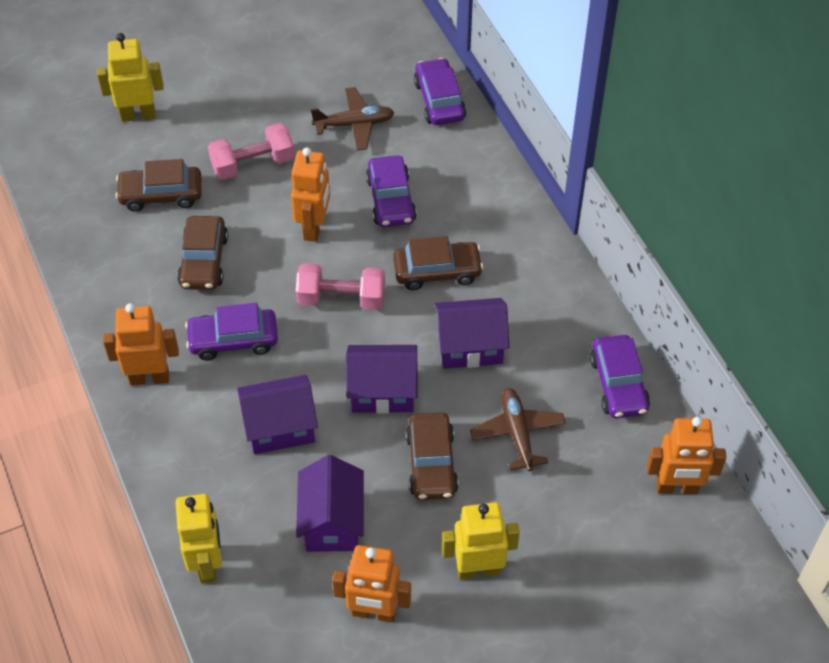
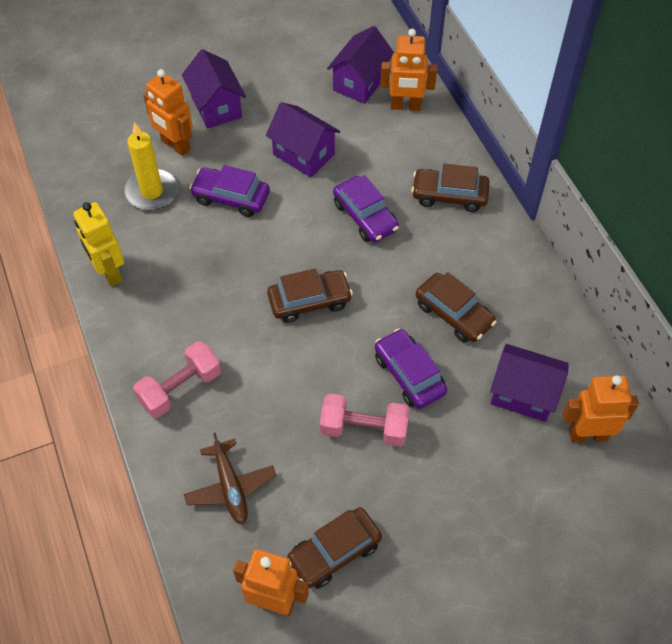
brown plane: [311,87,395,150] [470,388,566,471] = 2 -> [184,433,276,524] = 1
purple car: [185,303,278,360] [366,155,417,227] [414,58,466,125] [590,335,650,418] = 4 -> [189,165,270,217] [333,175,399,242] [375,328,447,409] = 3
yellow candle: none = 0 -> [124,122,178,211] = 1
yellow robot: [97,33,164,122] [176,494,222,584] [442,502,520,580] = 3 -> [73,202,124,287] = 1

